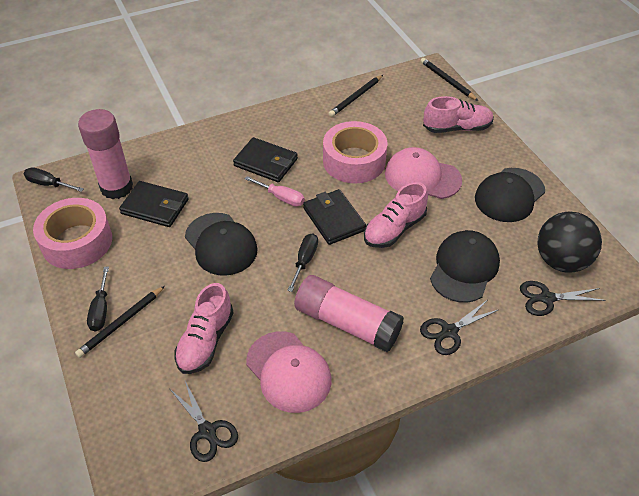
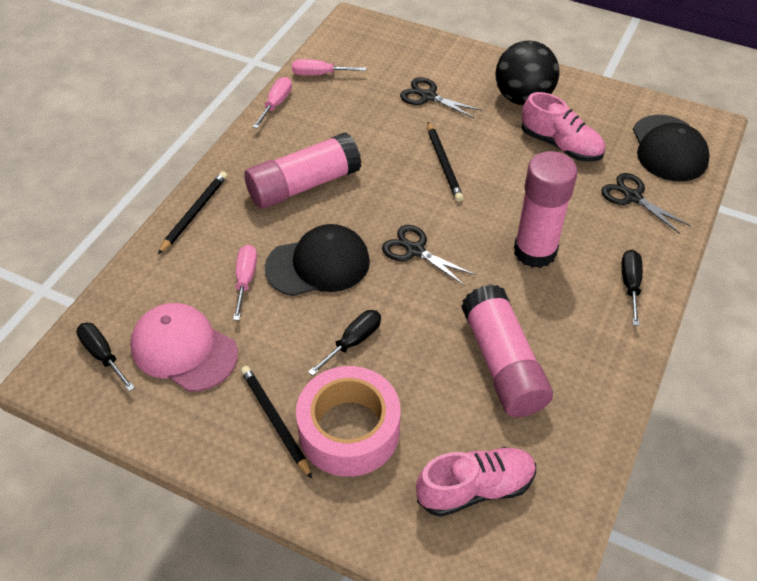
black cap: [185,213,258,276] [430,230,500,303] [475,168,545,222] = 3 -> [265,224,370,296] [633,115,710,181] = 2
black wallet: [119,181,189,227] [233,137,298,182] [303,189,366,245] = 3 -> none = 0
pink cap: [246,331,332,413] [385,147,462,199] = 2 -> [130,303,238,392] = 1
pink glue stick: [78,109,133,199] [294,275,404,352] = 2 -> [244,132,362,209] [461,284,553,417] [514,151,578,268] = 3
pink screwdriver: [245,176,305,207] = 1 -> [233,245,257,320] [253,77,292,129] [292,59,366,76] = 3
pink shoe: [174,283,234,374] [364,182,428,248] [423,96,494,133] = 3 -> [416,447,536,517] [522,92,605,162] = 2
pink tape: [33,198,112,269] [323,121,387,183] = 2 -> [296,366,400,477] = 1

